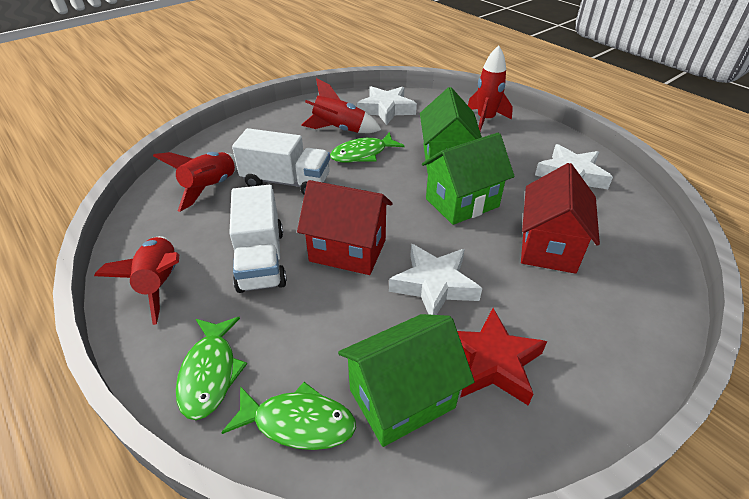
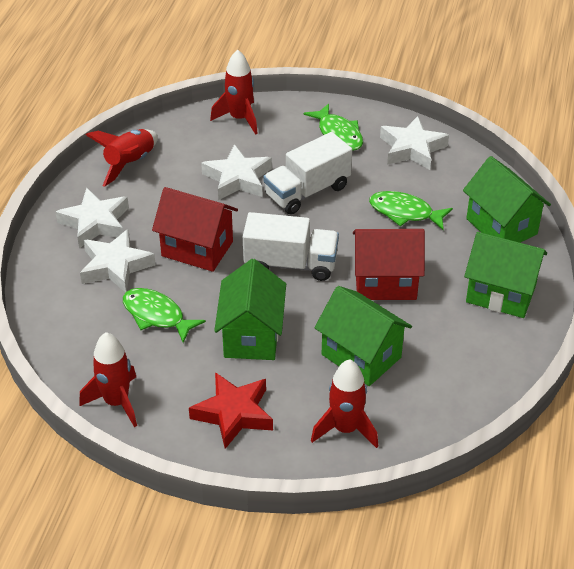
green house: [338,314,474,447] [420,87,482,173] [422,133,515,225] = 3 -> [214,259,286,360] [314,286,412,386] [463,156,551,243] [464,232,547,318] = 4
white star: [357,86,417,125] [389,244,482,315] [535,144,613,189] = 3 -> [55,188,129,248] [80,229,156,293] [201,144,272,200] [380,116,449,170] = 4

